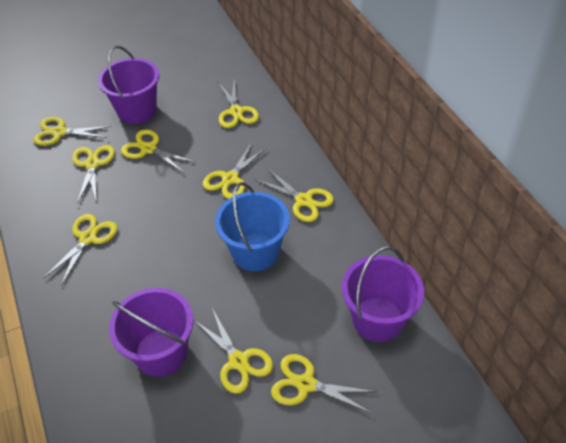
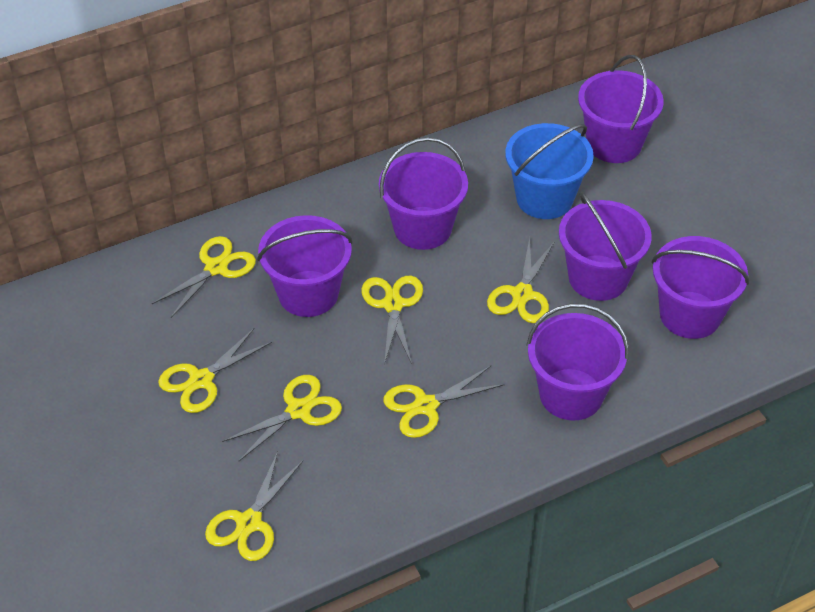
purple bucket: [98,46,159,124] [109,288,193,377] [342,246,424,342] = 3 -> [257,215,352,317] [379,137,468,250] [527,303,629,421] [559,192,652,301] [578,55,664,163] [652,236,749,339] = 6
yellow scissors: [33,117,112,146] [44,214,118,286] [72,145,115,203] [121,129,195,173] [194,308,273,394] [203,142,267,199] [218,80,259,128] [256,168,334,222] [271,354,377,413] = 9 -> [152,236,256,318] [158,328,272,413] [205,452,303,561] [222,375,342,461] [361,276,423,364] [383,366,505,438] [487,237,555,323] = 7

